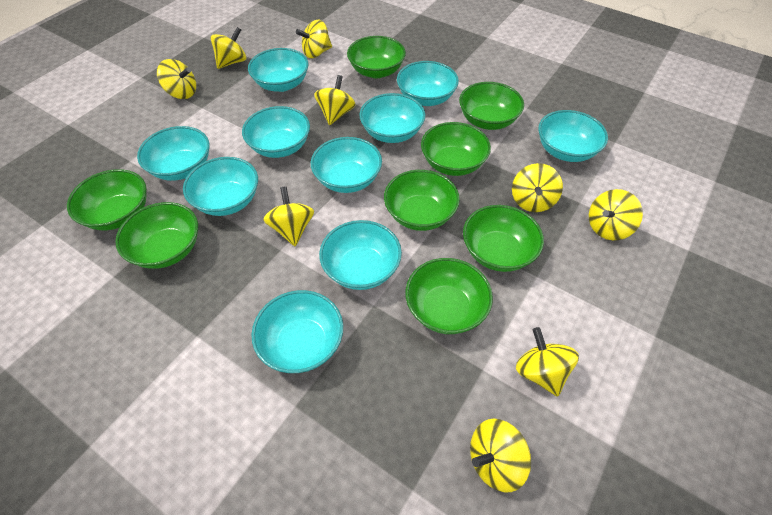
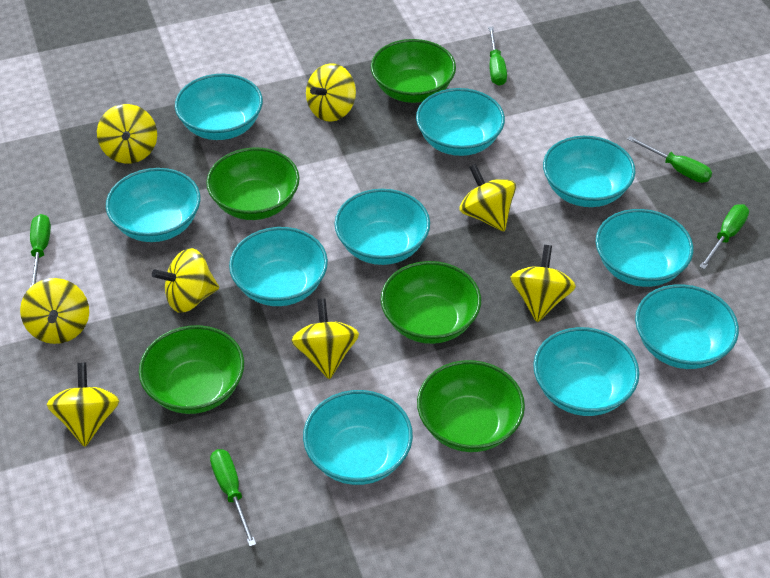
green bowl: [67,169,147,230] [115,202,198,269] [347,36,406,78] [384,170,460,231] [405,258,493,334] [421,122,491,176] [459,82,524,130] [463,205,544,272] = 8 -> [139,325,244,414] [206,147,300,220] [371,39,456,103] [380,261,481,344] [417,360,525,452] = 5
green screwdriver: none = 0 -> [30,214,51,287] [210,449,256,547] [488,27,507,86] [627,136,712,183] [699,204,749,269] = 5
yellow spinning top: [157,59,196,99] [210,27,246,69] [263,186,314,246] [296,20,332,58] [314,75,356,125] [470,419,531,493] [512,163,563,212] [516,327,579,397] [589,189,643,240] = 9 -> [20,278,89,344] [47,362,119,447] [97,104,157,164] [152,248,219,313] [291,298,359,379] [306,63,356,122] [460,164,516,231] [510,245,576,322] = 8

